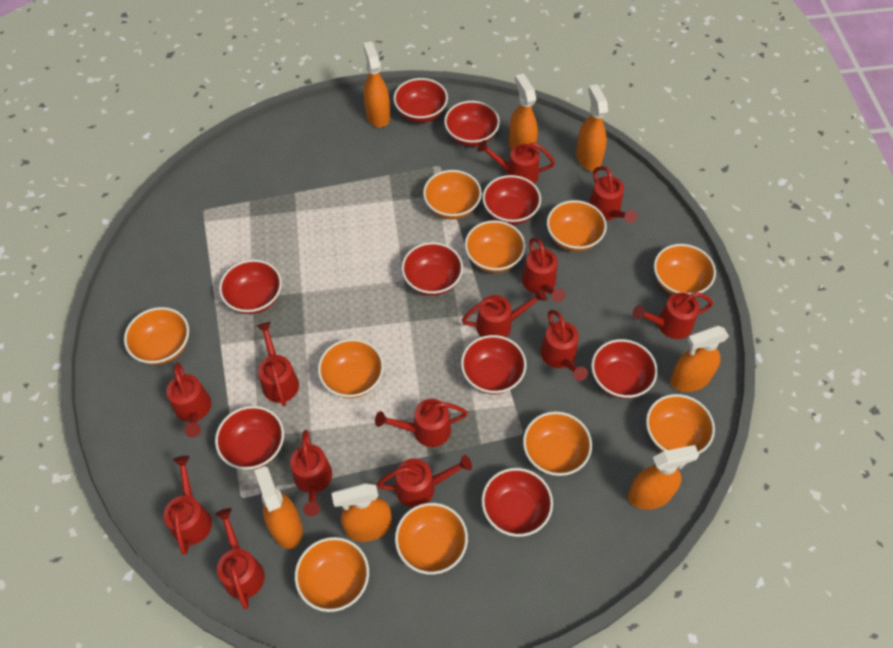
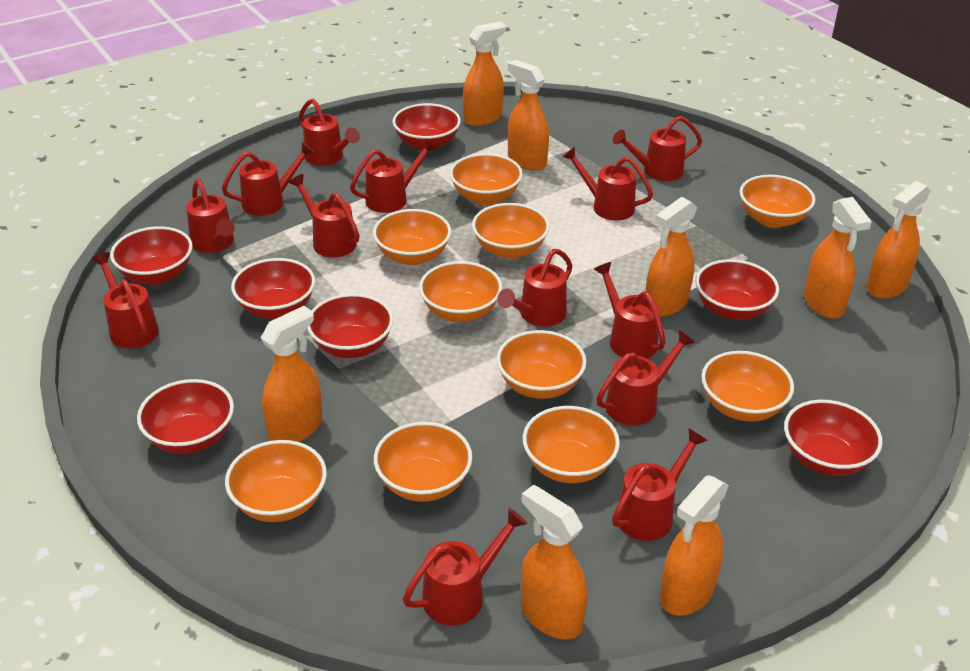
orange spray bottle: [254,466,303,549] [331,483,392,542] [363,42,390,128] [509,74,538,150] [576,84,608,171] [628,445,699,509] [670,326,729,392] = 7 -> [261,306,322,442] [463,21,506,126] [508,60,549,171] [521,485,587,639] [646,197,697,317] [660,475,729,616] [804,197,872,319] [866,181,930,299] = 8
red bowl: [215,406,284,470] [219,259,282,314] [394,78,448,123] [402,242,463,296] [444,101,500,147] [461,335,527,394] [482,175,541,225] [482,468,553,537] [591,339,658,399] = 9 -> [110,226,193,285] [137,379,234,454] [231,258,315,319] [307,293,393,358] [392,103,461,151] [696,259,779,320] [784,400,883,476] = 7

